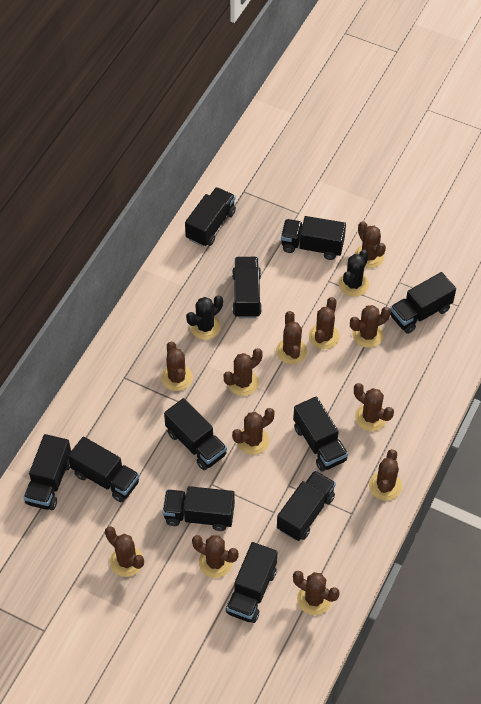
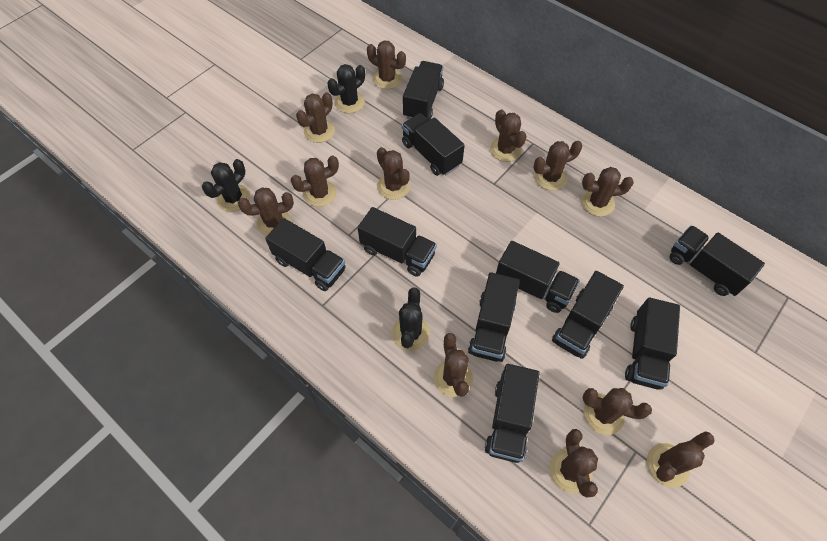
black cactus: [186,295,223,340] [339,250,369,297] = 2 -> [202,159,250,212] [327,64,365,113] [392,287,430,351] = 3
black truck: [24,434,71,510] [68,437,140,502] [163,486,235,531] [164,398,227,470] [185,187,236,247] [226,542,277,623] [232,257,262,318] [277,470,336,541] [281,216,346,260] [293,396,348,471] [390,272,456,334] = 11 -> [265,218,346,291] [358,207,437,277] [402,113,465,176] [403,61,444,120] [468,272,520,362] [485,364,540,463] [496,241,580,313] [552,271,624,359] [625,297,680,389] [670,225,765,296] = 10

